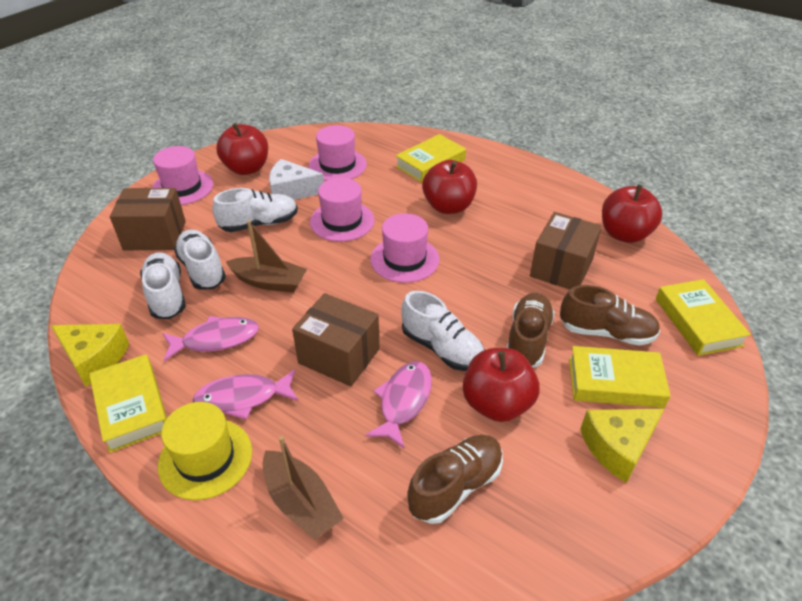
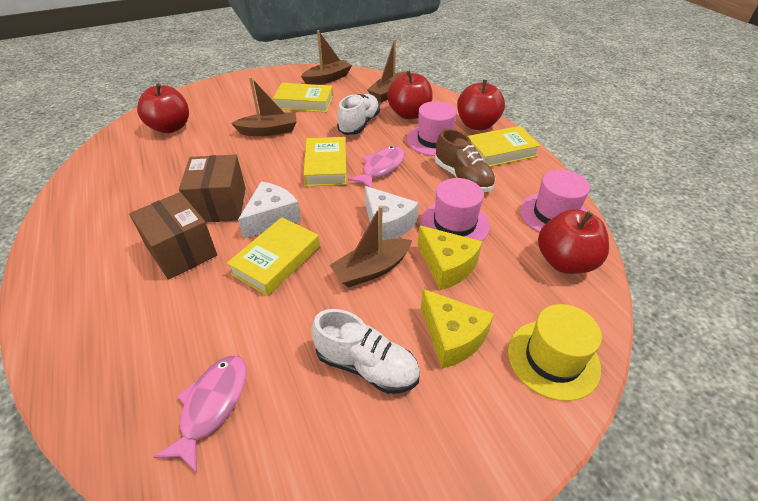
brown boat: [226,220,307,293] [262,436,344,540] = 2 -> [231,77,297,136] [301,30,352,85] [329,205,412,288] [367,39,406,103] = 4
brown box: [110,188,186,250] [292,293,380,387] [530,212,602,290] = 3 -> [129,192,217,280] [179,155,246,222] = 2
brown shoe: [407,435,503,524] [507,293,555,367] [560,285,660,346] = 3 -> [435,129,495,192] = 1
pink fish: [162,316,259,361] [193,369,298,419] [365,361,432,448] = 3 -> [153,356,246,473] [348,146,405,188] = 2
pink hat: [152,146,213,205] [309,125,367,181] [310,178,374,242] [370,213,439,283] = 4 -> [407,101,457,156] [420,178,490,241] [520,170,590,233] = 3
white cheese: [269,159,324,200] = 1 -> [238,181,301,239] [365,186,419,241] = 2
white shoe: [140,252,186,319] [174,230,226,290] [212,188,298,232] [401,291,485,371] = 4 -> [311,309,420,394] [337,94,380,135] = 2

